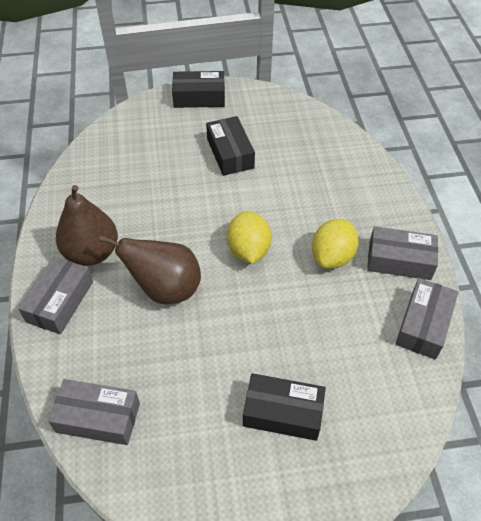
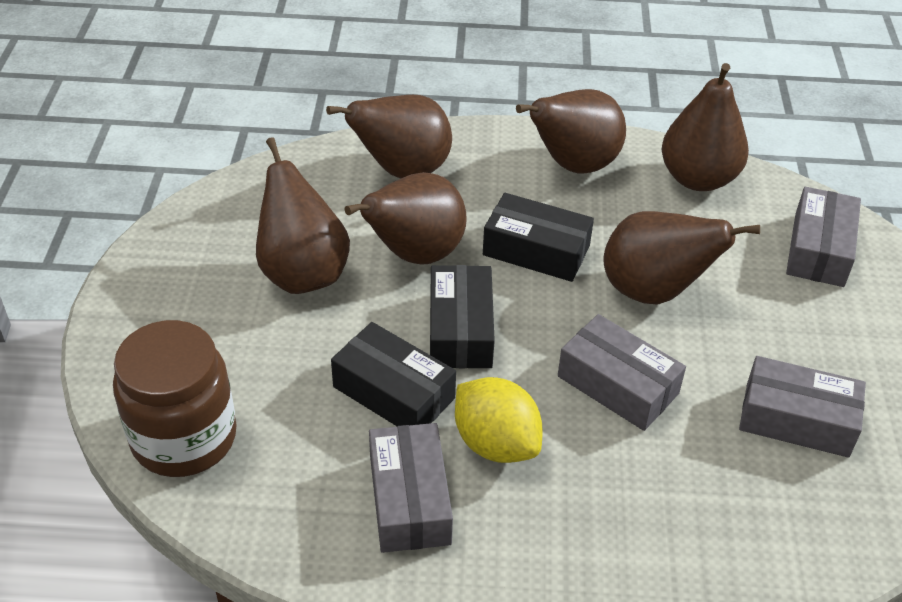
brown jar: none = 0 -> [113,320,237,477] = 1
brown pear: [56,185,118,266] [99,236,201,304] = 2 -> [256,137,350,294] [326,95,452,179] [345,172,467,265] [516,89,626,173] [603,211,760,305] [662,63,749,191] = 6
yellow lemon: [227,211,271,264] [312,219,359,269] = 2 -> [455,377,543,463] = 1

